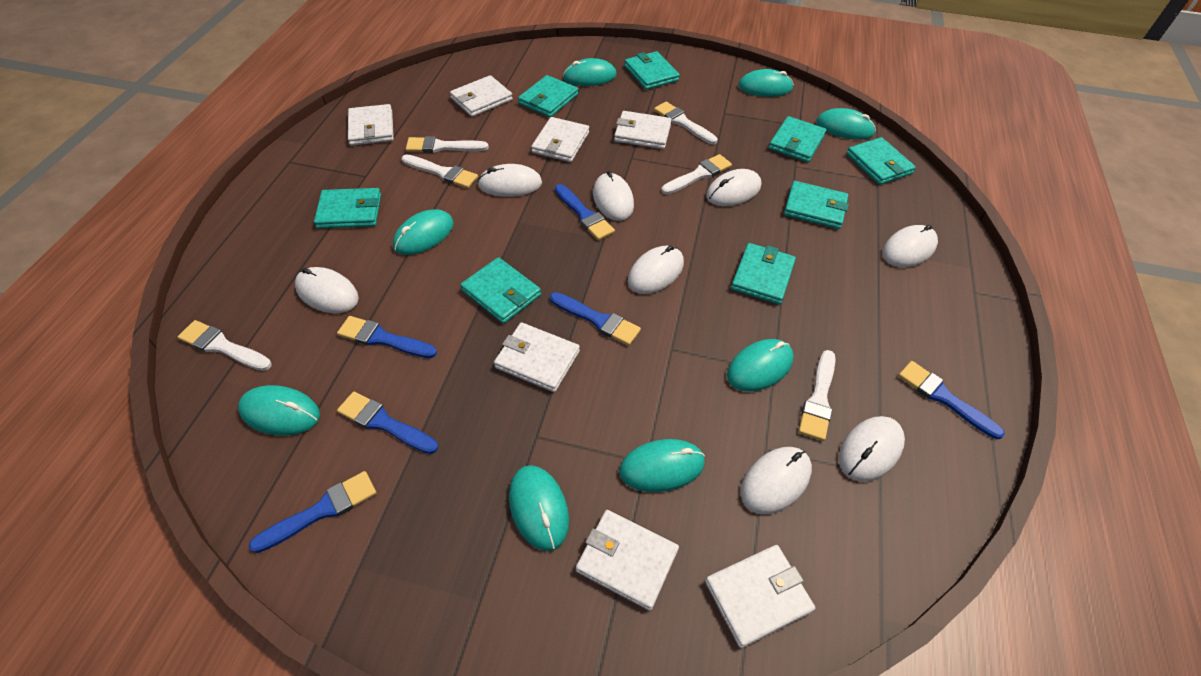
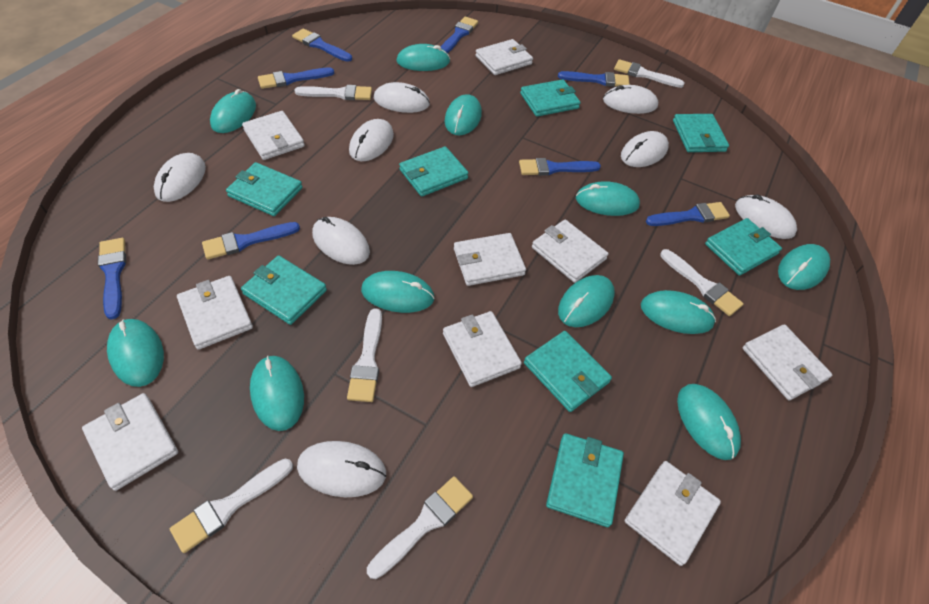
blue brush: [249,471,376,553] [337,316,437,358] [337,392,438,454] [550,292,641,346] [555,184,615,240] [898,361,1005,439] = 6 -> [98,238,126,319] [202,222,300,259] [258,67,334,89] [292,28,352,62] [441,17,478,53] [519,158,601,176] [558,71,630,87] [646,202,730,226] = 8
turquoise mouse: [238,385,320,436] [393,209,454,255] [509,465,569,551] [563,58,616,86] [619,439,705,492] [727,339,794,391] [738,69,794,97] [816,108,876,140] = 8 -> [107,319,164,387] [210,89,256,133] [250,356,304,431] [361,271,435,313] [396,44,450,71] [445,94,482,135] [558,275,615,327] [576,181,640,216] [641,290,716,334] [677,384,741,460] [778,244,830,290] = 11
white wallet: [348,104,394,146] [450,75,513,117] [494,322,580,392] [531,117,589,162] [576,510,679,611] [614,111,672,149] [705,545,815,648] = 7 -> [82,393,178,491] [177,276,253,350] [242,111,305,160] [443,311,522,387] [454,233,526,286] [475,39,533,75] [532,220,609,283] [625,461,721,566] [743,324,832,400] = 9

